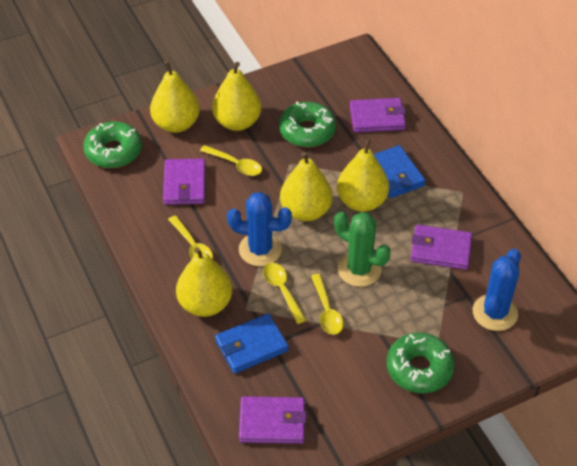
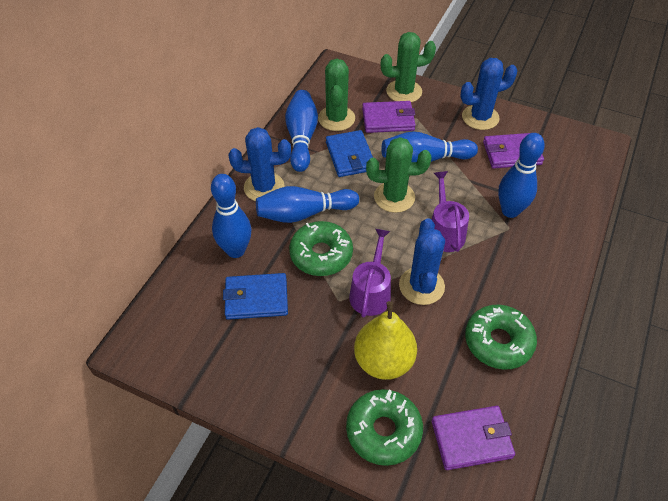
blue bowling pin: none = 0 -> [211,174,251,258] [256,186,359,223] [285,90,318,172] [382,131,478,162] [498,133,545,218] = 5
blue cactus: [227,192,292,266] [473,249,521,331] = 2 -> [229,127,291,201] [399,218,445,305] [460,58,517,130] = 3
green cactus: [334,212,391,287] = 1 -> [318,59,355,131] [366,137,431,213] [381,32,436,103] = 3
purple wallet: [163,158,206,205] [239,396,306,444] [350,98,406,133] [410,225,472,270] = 4 -> [362,101,415,133] [432,406,515,470] [483,133,544,169] = 3
purple watering can: none = 0 -> [349,229,391,317] [431,171,469,252] = 2
yellow pear: [150,61,200,133] [176,247,232,317] [212,62,261,131] [280,152,333,221] [337,138,389,212] = 5 -> [354,301,417,380] = 1
yellow spoon: [168,215,213,259] [200,145,262,176] [263,263,306,324] [311,274,344,335] = 4 -> none = 0

